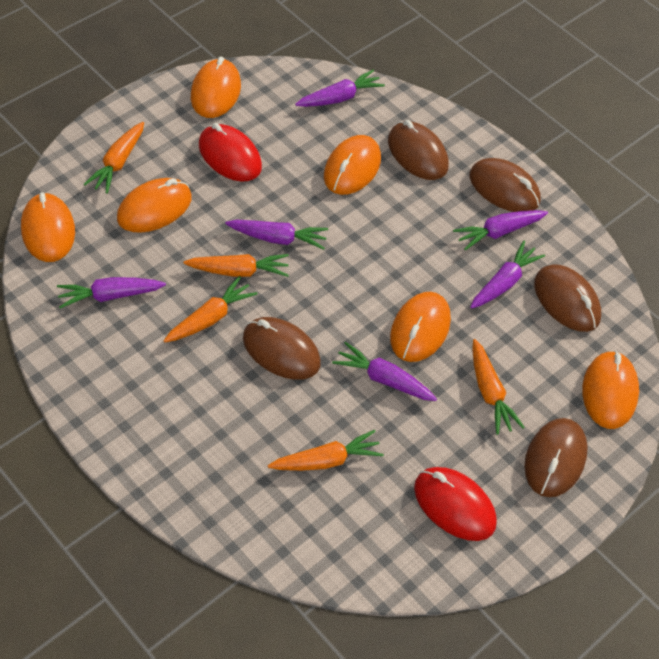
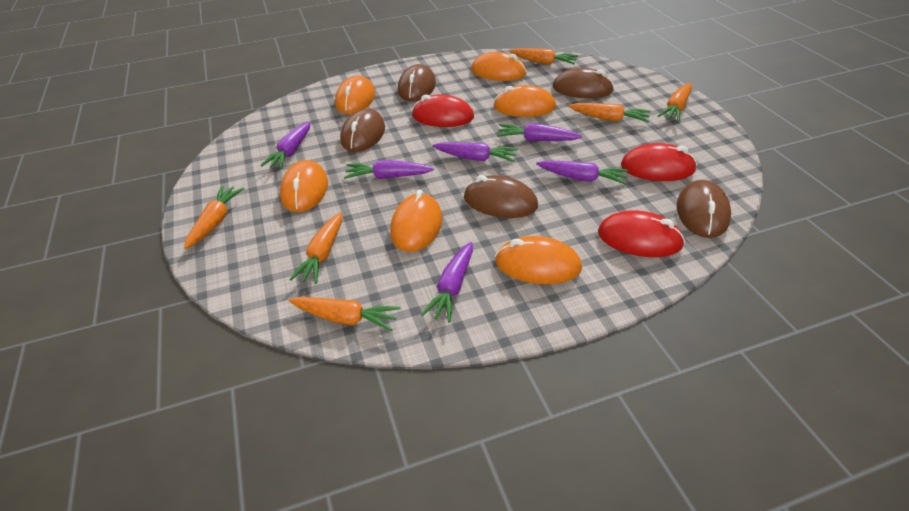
orange carrot: [84,122,144,194] [164,276,258,343] [184,254,289,277] [268,430,384,471] [472,339,525,435] = 5 -> [184,186,244,249] [289,212,342,284] [289,297,400,331] [509,48,578,65] [568,103,651,122] [658,83,692,122] = 6
red mouse: [199,123,262,182] [414,467,497,541] = 2 -> [412,94,474,127] [598,210,685,257] [621,143,697,181] = 3

